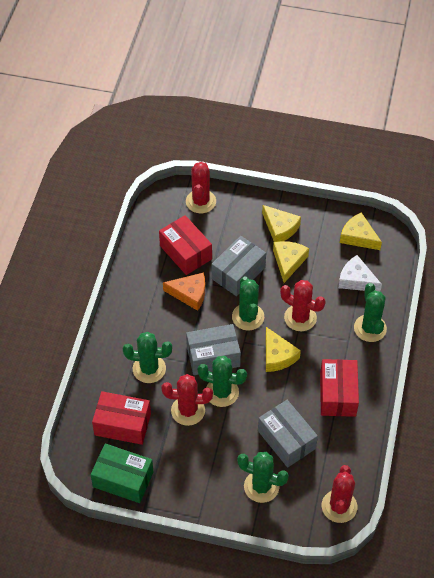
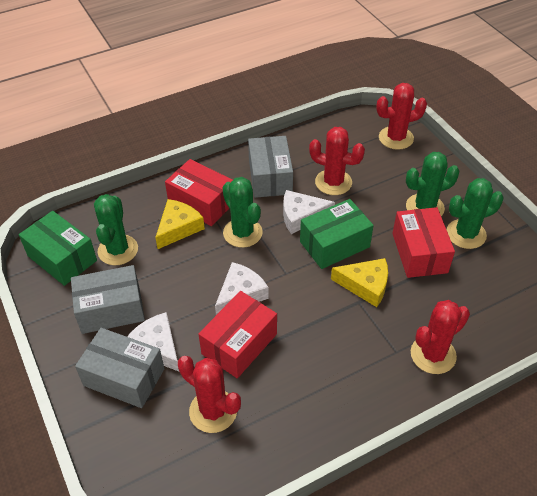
green box: [91,443,154,503] = 1 -> [19,211,97,286] [300,199,374,269] = 2
green cactus: [123,332,172,383] [198,356,247,407] [232,276,264,331] [237,452,289,503] [354,283,387,342] = 5 -> [94,194,138,265] [222,177,263,248] [406,152,460,216] [447,178,504,249] = 4
orange cheese: [163,272,205,311] = 1 -> none = 0
white cheese: [338,255,382,292] = 1 -> [127,312,179,371] [215,262,269,315] [283,190,335,234] = 3
yellow cheese: [262,205,301,242] [266,327,301,372] [273,241,309,283] [340,212,382,250] = 4 -> [155,199,205,249] [331,258,388,307] = 2

